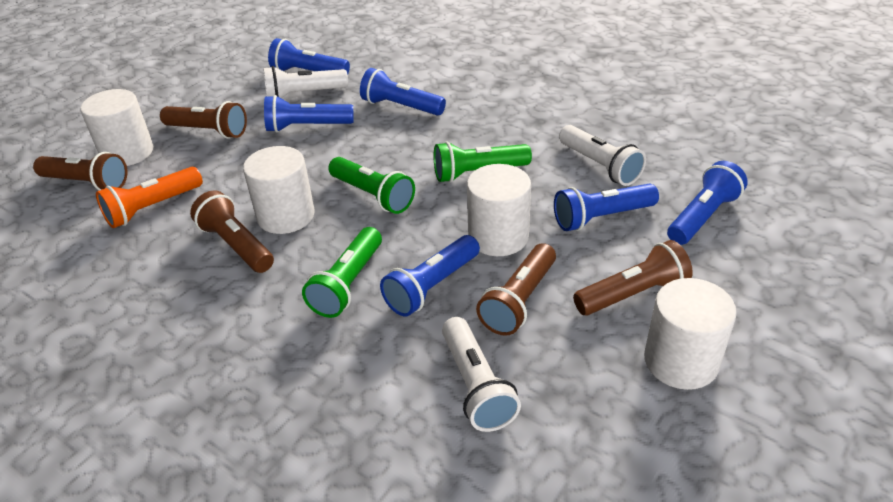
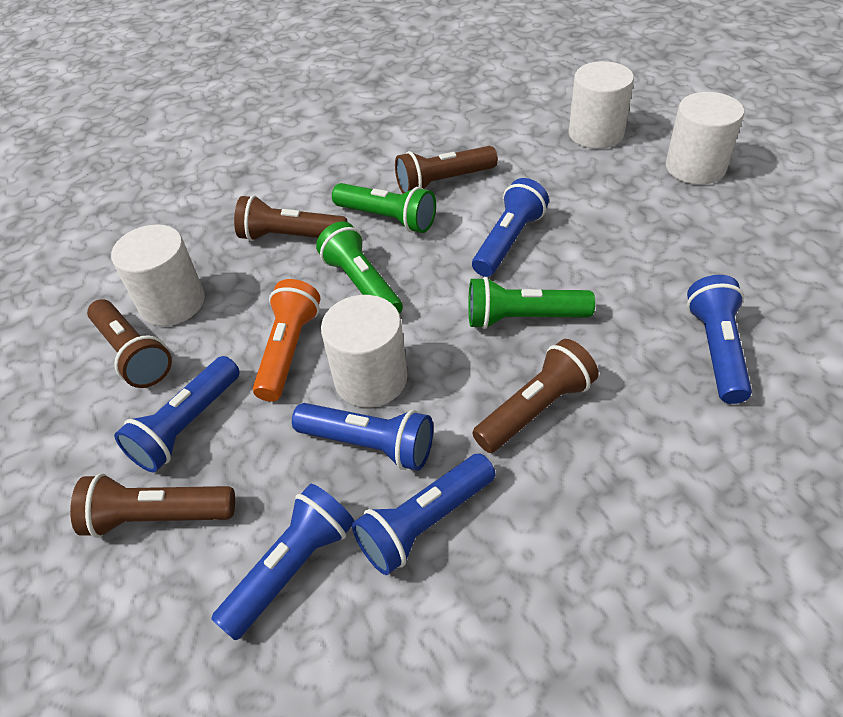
white flashlight: [263,66,348,98] [442,317,521,432] [559,125,646,186] = 3 -> none = 0

